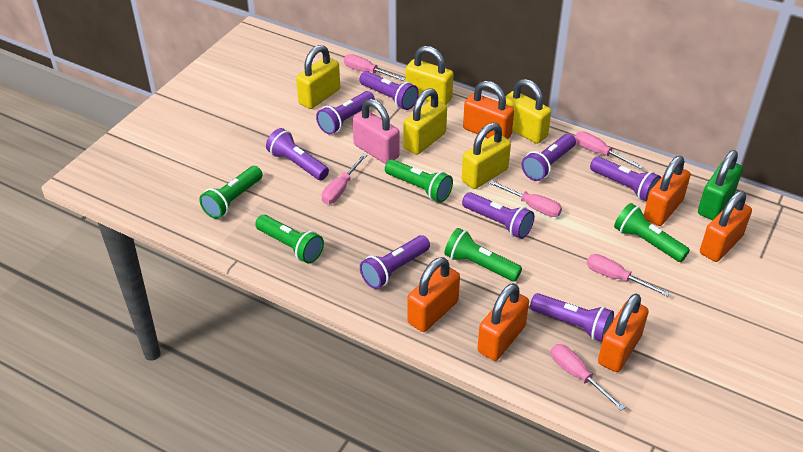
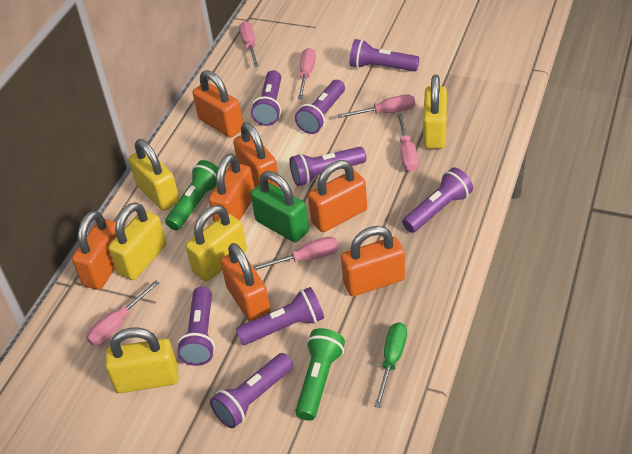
green flashlight: [199,166,263,219] [255,215,324,264] [385,159,453,202] [444,228,522,282] [614,203,690,262] = 5 -> [165,160,218,230] [295,328,345,421] = 2
green screwdriver: none = 0 -> [374,322,407,408] = 1
orange padlock: [407,257,460,332] [463,81,514,139] [477,283,529,361] [598,293,649,372] [644,156,691,226] [700,191,752,262] = 6 -> [72,211,117,289] [193,70,243,138] [209,153,254,222] [220,243,271,322] [233,122,279,188] [308,160,367,232] [341,226,405,296] = 7
pink padlock: [353,99,400,164] = 1 -> none = 0

